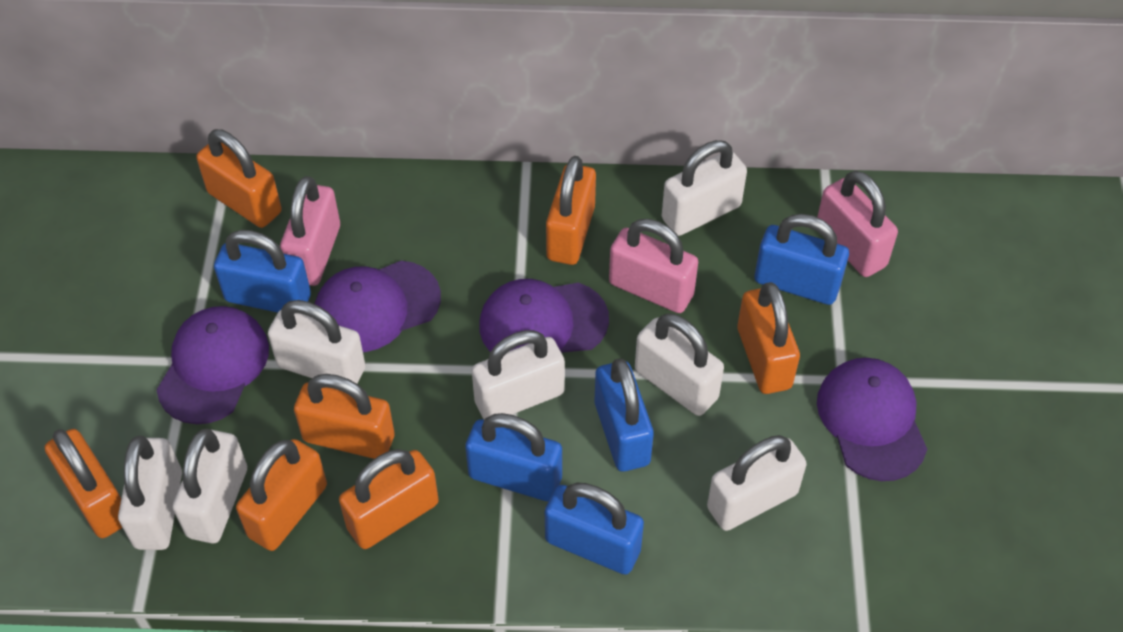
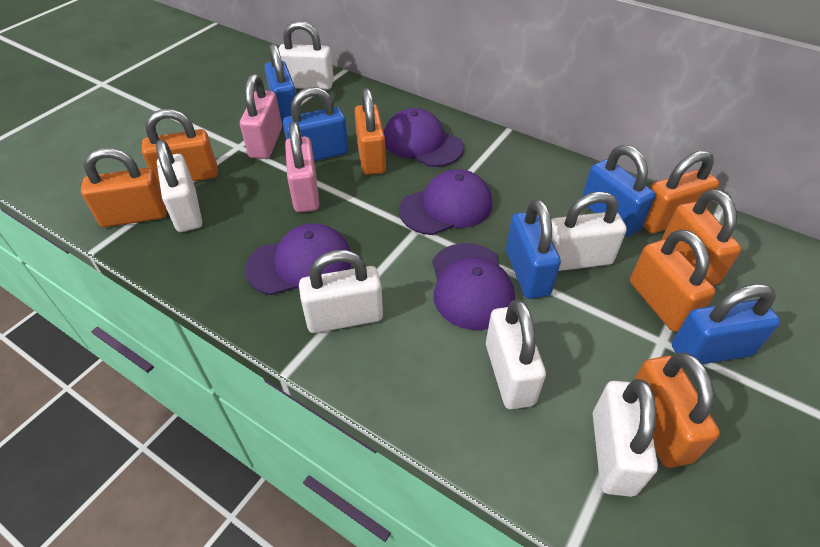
pink padlock: [280,176,340,286] [609,219,698,313] [817,170,898,277] = 3 -> [240,74,282,159] [285,122,319,212] = 2
white padlock: [118,436,182,550] [173,429,247,543] [268,300,365,384] [472,330,565,420] [635,313,724,416] [662,140,747,236] [707,435,807,531] = 7 -> [156,140,202,232] [278,21,334,90] [299,250,383,333] [486,299,546,409] [551,192,627,271] [593,379,658,497] = 6

